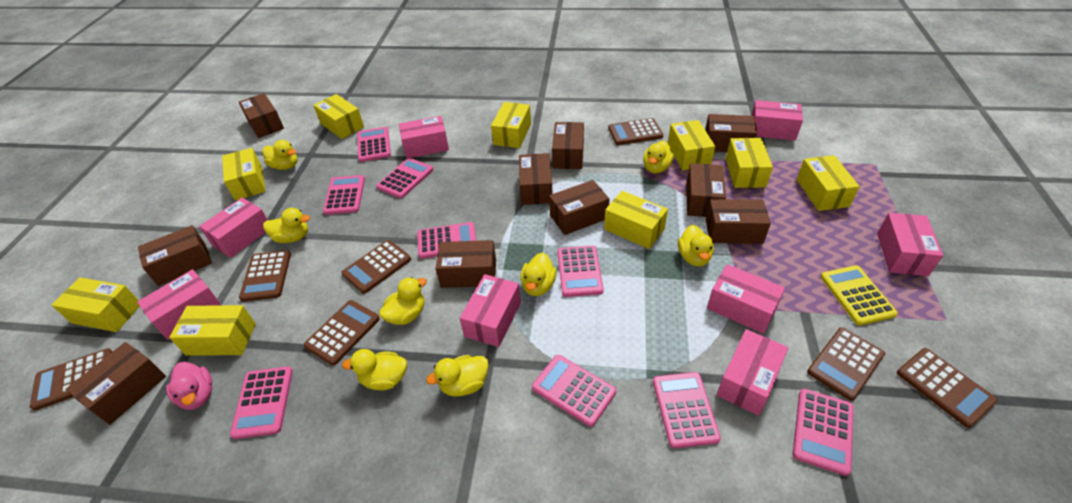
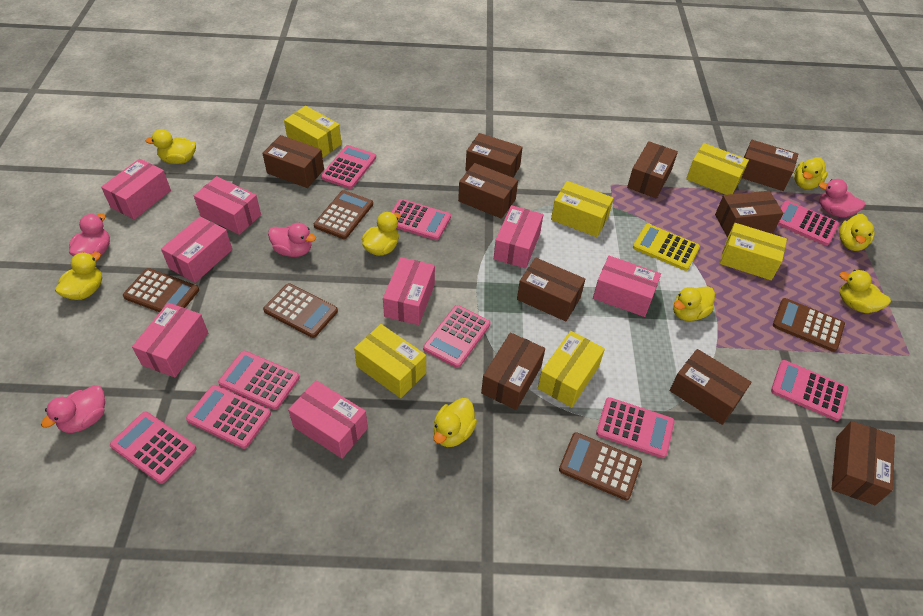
brown calculator: [30,348,113,410] [239,250,291,302] [304,300,380,365] [341,240,411,294] [608,118,663,145] [807,327,885,401] [897,348,998,428] = 7 -> [123,268,199,312] [263,283,338,338] [314,190,373,239] [559,432,642,500] [773,298,845,352] = 5
pink duck: [166,362,212,410] = 1 -> [41,385,105,433] [69,213,110,256] [268,223,316,257] [818,179,865,218] = 4
yellow box: [52,277,140,332] [169,305,256,356] [222,148,266,200] [314,94,364,139] [491,102,531,148] [604,191,668,249] [668,120,715,171] [726,138,773,188] [797,155,860,211] = 9 -> [284,106,342,157] [354,324,426,398] [538,331,605,408] [551,181,614,237] [686,143,749,195] [720,223,787,280] = 6

